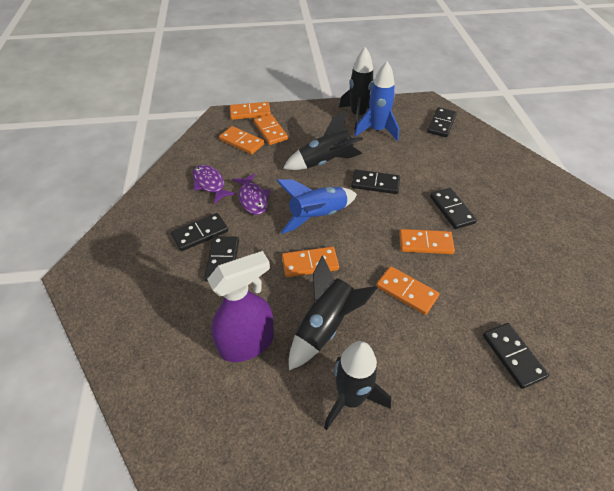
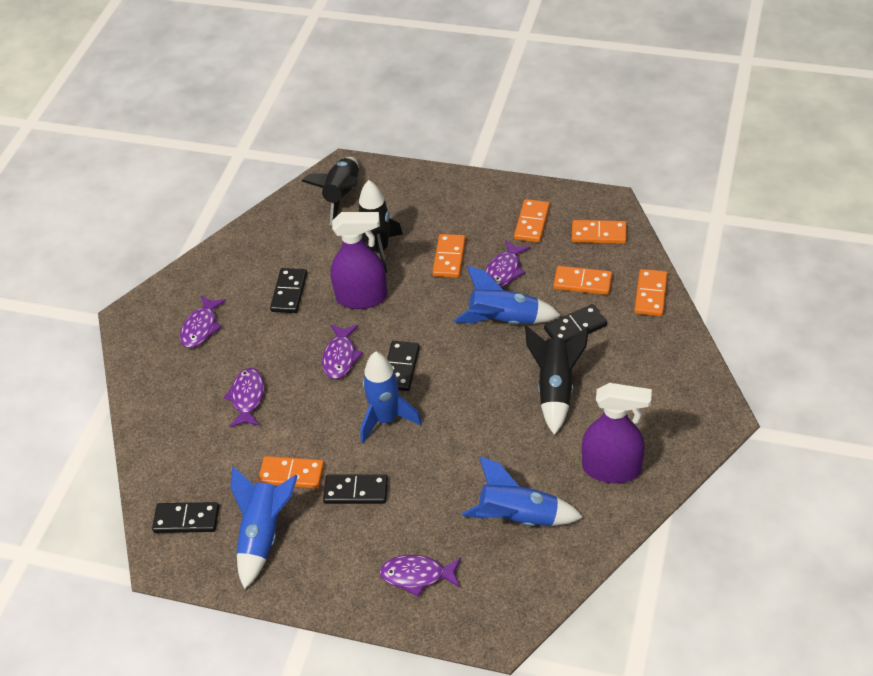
black domino: [171,213,228,251] [204,236,239,282] [351,170,400,194] [427,107,457,137] [430,188,477,229] [483,323,549,389] = 6 -> [152,502,219,533] [270,268,307,313] [323,474,388,504] [387,341,420,391] [544,304,607,341] = 5
black rocket: [283,110,363,170] [289,256,378,370] [324,341,391,430] [339,47,373,130] = 4 -> [301,157,359,226] [359,180,403,273] [525,326,589,435] = 3
blue rocket: [277,179,357,234] [354,61,399,141] = 2 -> [230,467,298,589] [360,352,422,443] [454,265,561,325] [462,456,583,526] = 4
purple fish: [193,165,236,204] [232,173,270,215] = 2 -> [180,296,226,348] [223,368,264,427] [322,325,363,379] [379,555,461,597] [485,240,530,288] = 5
purple spray bottle: [207,251,274,362] = 1 -> [330,212,387,309] [582,383,652,483] = 2

